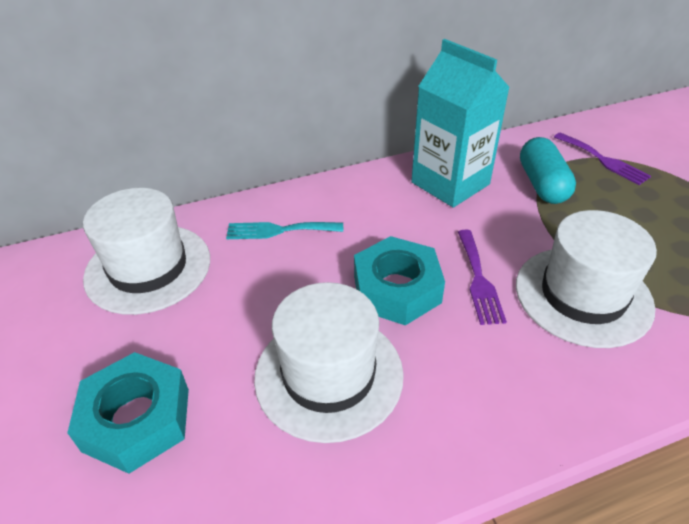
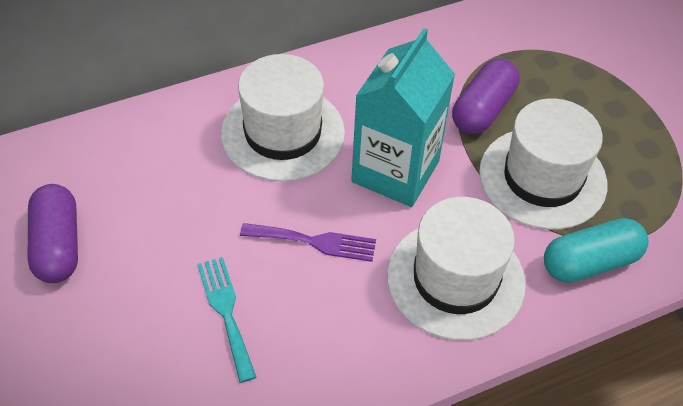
purple capsule: none = 0 -> [28,184,78,283] [452,58,520,134] = 2
purple fork: [458,230,507,325] [554,132,651,185] = 2 -> [240,223,376,262] = 1
turquoise nut: [67,352,189,474] [354,236,445,325] = 2 -> none = 0

